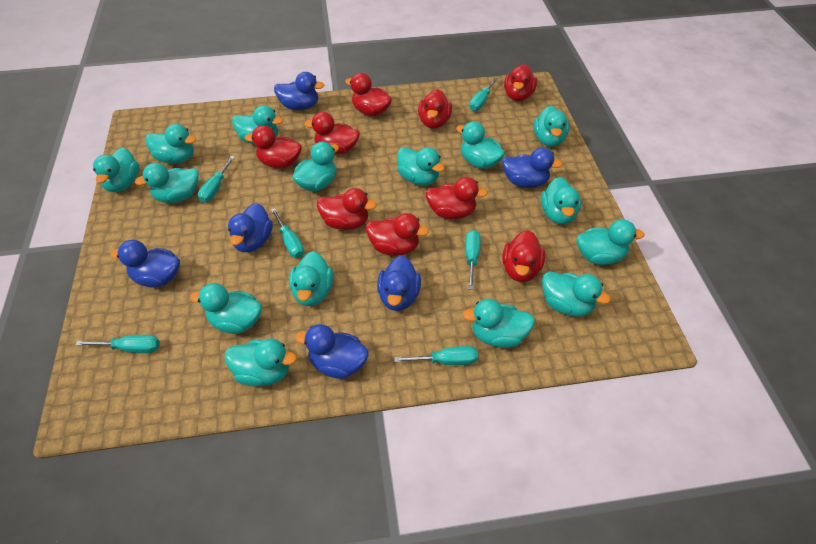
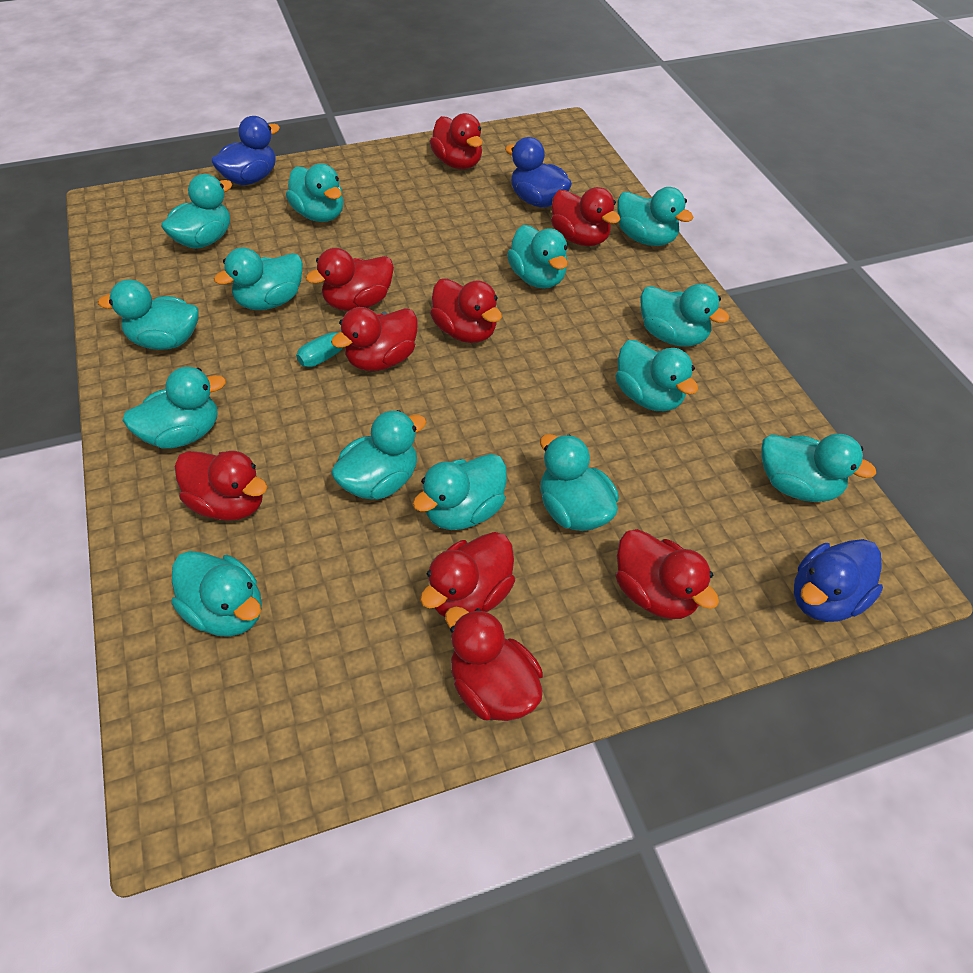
blue duck: [110,240,180,288] [228,203,273,252] [274,72,324,110] [295,324,369,379] [377,256,421,311] [502,147,563,188] = 6 -> [211,116,280,185] [505,137,572,208] [794,539,883,622] = 3
turquoise duck: [93,147,139,192] [135,163,199,203] [145,124,196,164] [190,283,262,334] [225,339,297,387] [232,105,283,144] [289,251,333,306] [292,142,339,191] [397,147,445,186] [456,121,505,169] [463,299,535,348] [533,106,569,147] [541,177,581,224] [542,271,611,316] [577,219,645,265] = 15 -> [98,279,199,350] [123,367,226,449] [161,174,232,249] [171,551,262,637] [214,247,303,310] [286,163,344,222] [331,410,426,500] [413,454,507,530] [507,225,568,289] [540,434,619,531] [615,340,698,411] [617,187,694,246] [640,284,729,347] [761,434,876,502] = 14
turquoise screwdriver: [75,335,160,353] [198,156,235,203] [271,208,304,258] [394,346,478,365] [465,230,480,290] [469,77,498,111] = 6 -> [296,311,388,367] = 1

